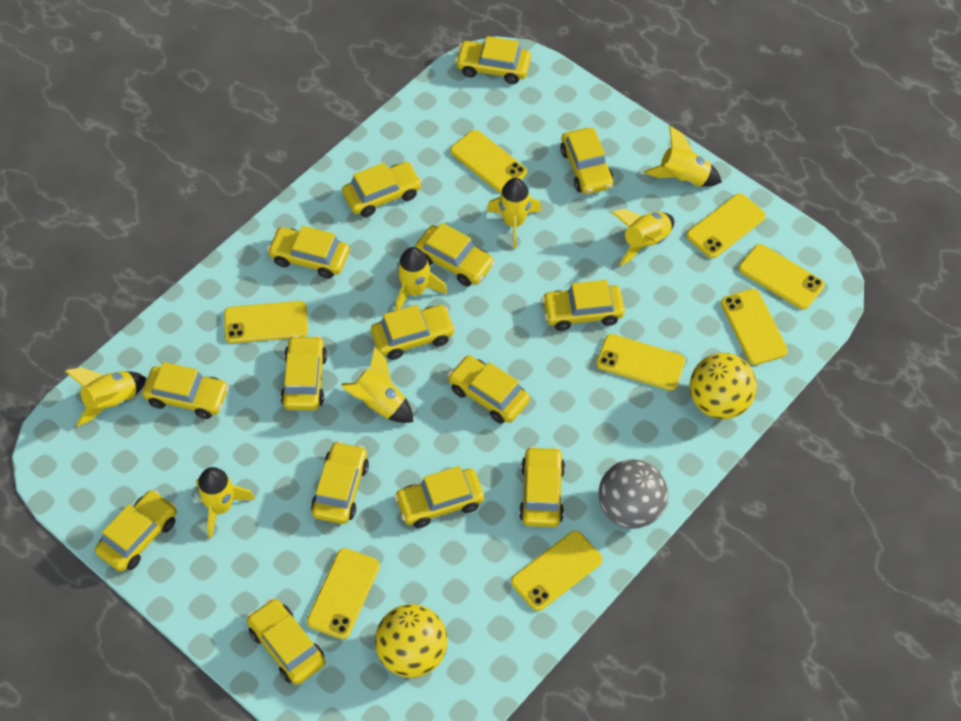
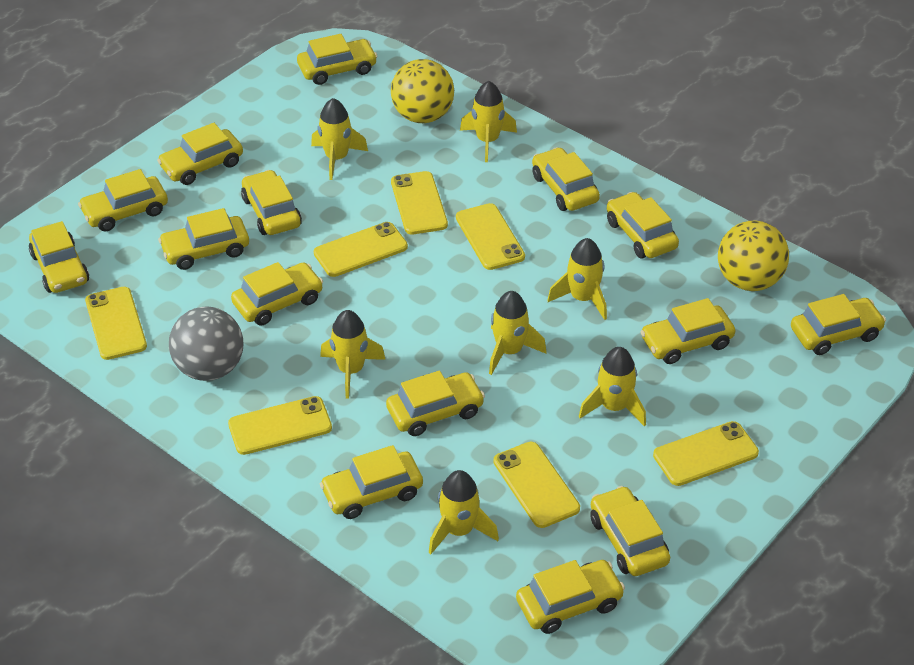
yellow phone: [224,301,308,343] [307,548,380,639] [450,130,527,193] [511,531,603,611] [596,334,685,391] [687,193,766,258] [721,289,788,365] [739,244,824,310] = 8 -> [85,287,147,360] [228,396,332,455] [314,222,408,277] [391,171,448,235] [456,203,525,270] [493,442,580,528] [653,421,759,486] = 7

